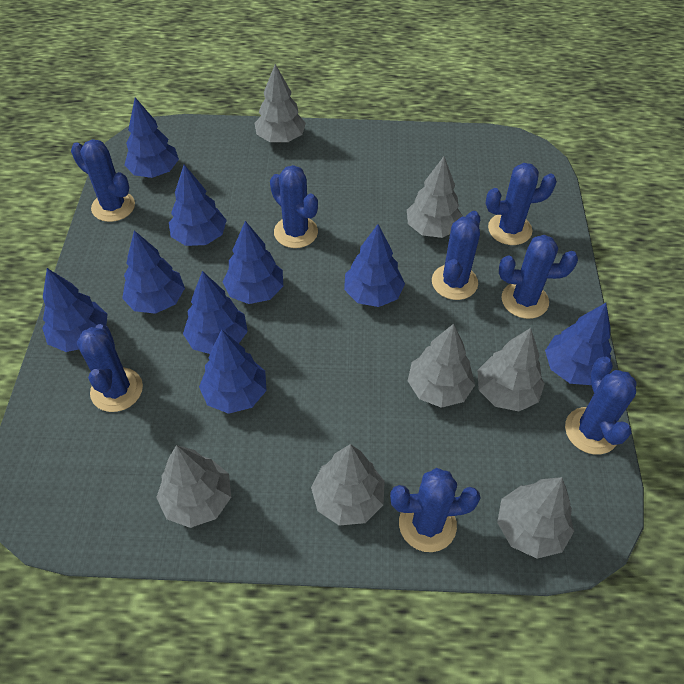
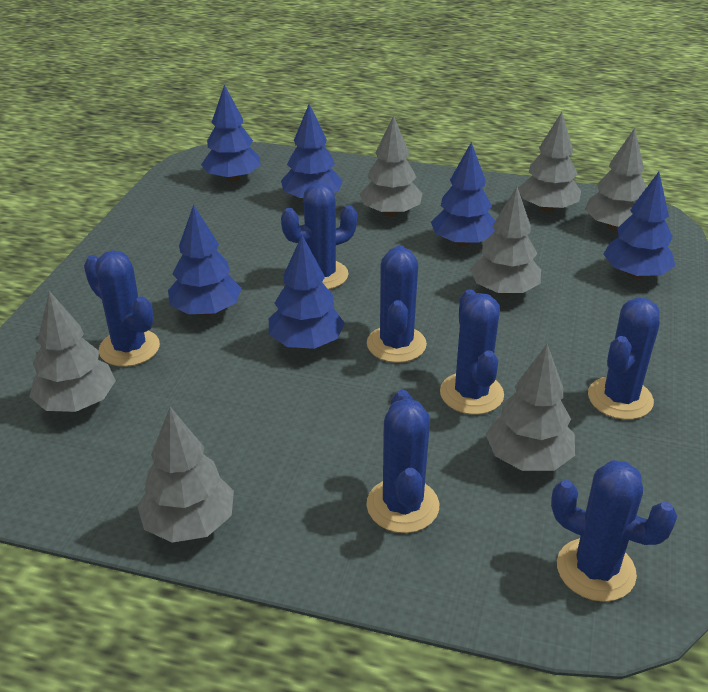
blue cactus: [71,139,135,222] [77,324,143,412] [270,165,318,248] [390,468,480,552] [432,211,480,300] [486,163,557,245] [499,235,578,319] [565,357,637,454] = 8 -> [84,250,160,367] [281,183,357,289] [366,390,439,533] [367,245,427,363] [440,289,504,415] [551,460,677,602] [588,298,660,420] = 7
blue tree: [42,268,108,352] [122,230,185,314] [124,97,179,178] [169,165,227,246] [183,271,248,354] [199,330,267,414] [223,221,283,304] [344,224,405,307] [545,303,612,385] = 9 -> [168,205,242,316] [201,85,261,182] [269,235,345,349] [281,104,343,198] [431,142,495,247] [603,172,675,279] = 6

